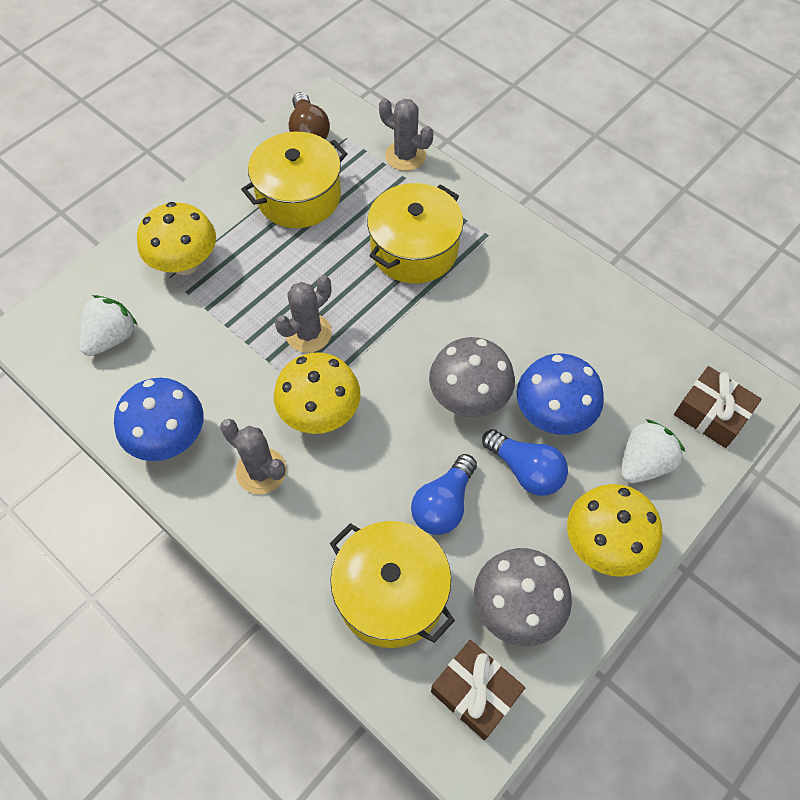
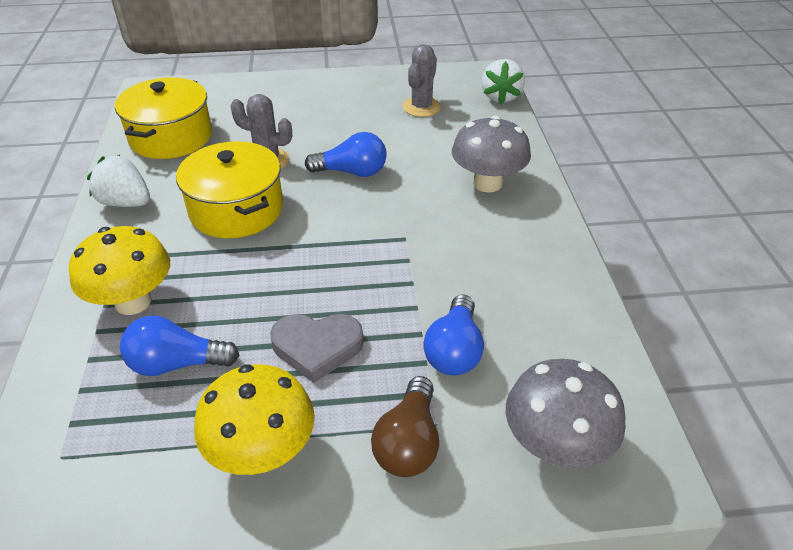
blue light bulb: [411,454,477,535] [482,429,568,496] = 2 -> [120,315,240,376] [305,132,387,177] [423,295,484,375] = 3
blue mushroom: [114,378,204,461] [517,354,604,435] = 2 -> none = 0
brown gift: [431,640,525,740] [674,366,762,448] = 2 -> none = 0
grey cactus: [220,419,287,494] [275,275,332,353] [379,98,433,171] = 3 -> [231,94,292,169] [403,44,441,117] = 2
grey heart: none = 0 -> [270,314,364,383] = 1
yellow mushroom: [137,202,216,275] [274,352,361,434] [567,484,663,577] = 3 -> [69,226,170,315] [194,364,315,475] = 2
yellow pot: [241,132,347,228] [330,521,455,648] [367,183,463,284] = 3 -> [115,77,212,159] [176,141,283,239] = 2

